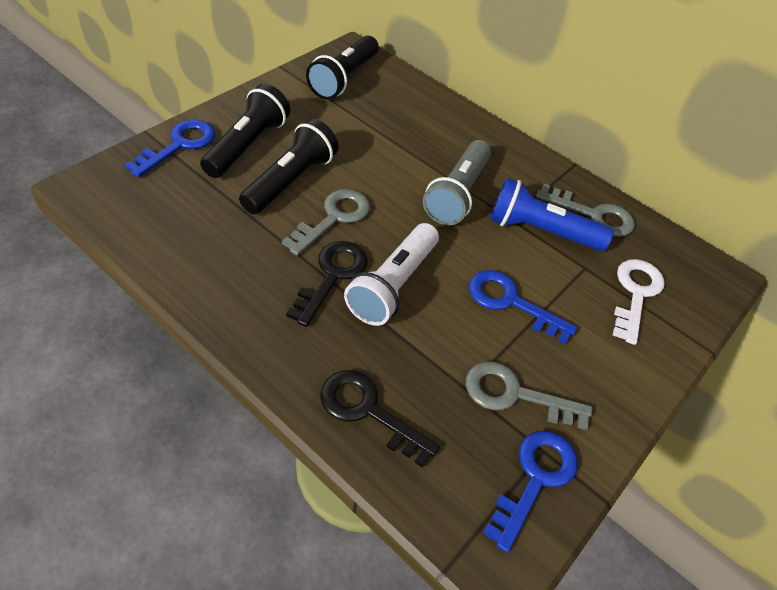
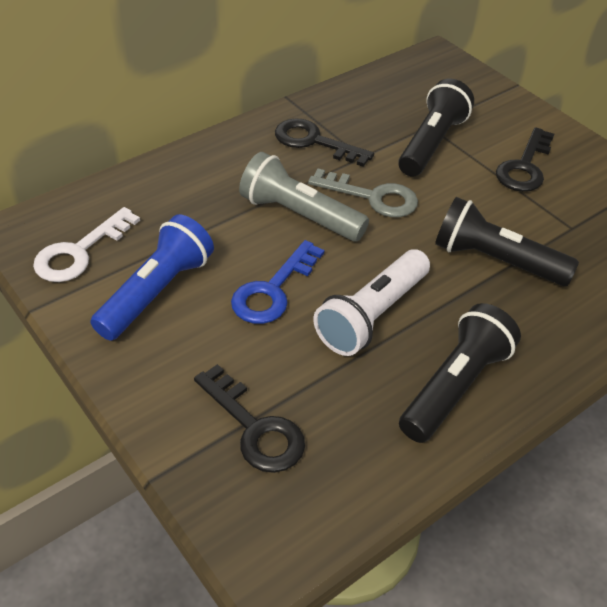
black key: [286,241,368,327] [320,370,440,468] = 2 -> [194,364,305,473] [275,118,374,167] [496,127,554,192] = 3
blue key: [124,120,215,177] [469,270,578,344] [483,431,578,553] = 3 -> [231,240,324,324] = 1
grey key: [282,189,370,256] [466,361,592,430] [536,184,635,237] = 3 -> [308,169,418,217] = 1

